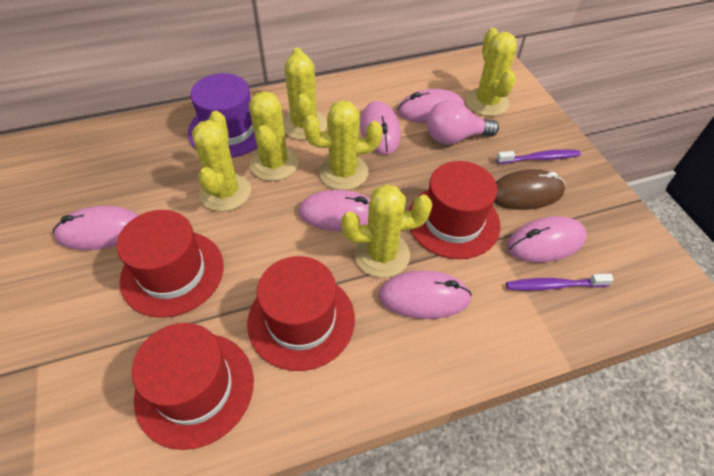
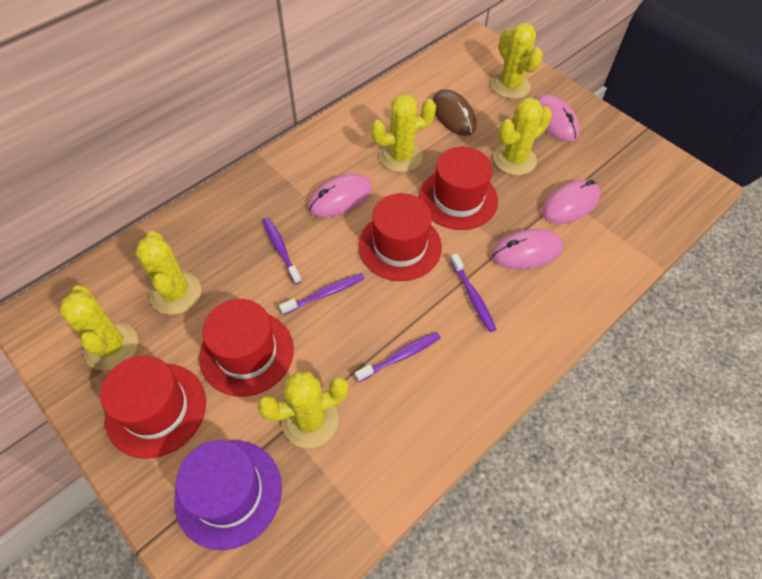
pink light bulb: [427,100,499,144] = 1 -> none = 0
pink mouse: [53,206,139,250] [298,190,370,231] [360,101,401,155] [378,270,472,319] [397,89,465,123] [507,216,587,263] = 6 -> [308,174,372,217] [491,229,563,269] [536,95,580,142] [542,179,601,224] = 4
purple toothbrush: [496,150,581,164] [506,274,614,291] = 2 -> [262,218,301,284] [279,273,365,315] [355,332,441,382] [450,253,496,332] = 4

